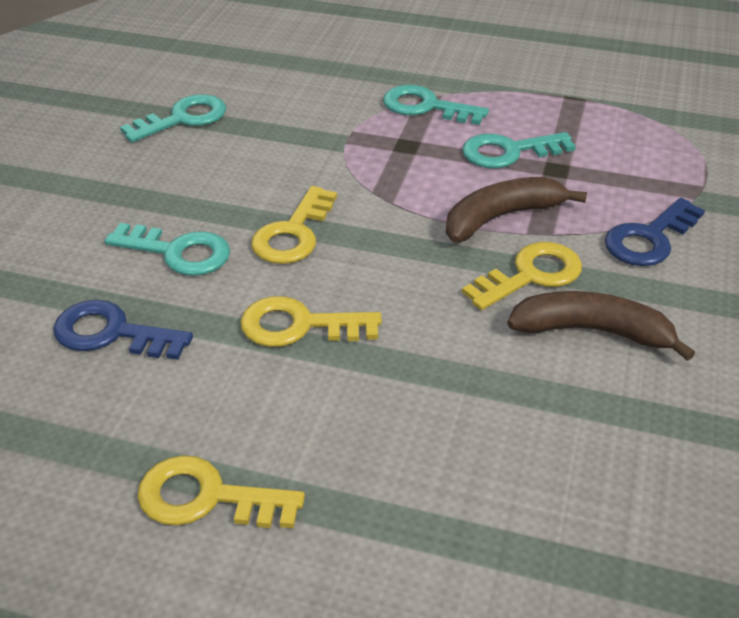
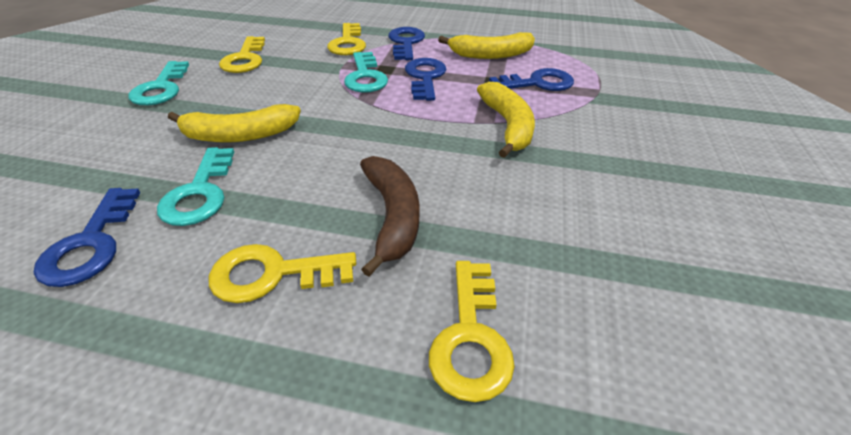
blue key: [53,300,193,360] [605,198,705,266] = 2 -> [34,188,140,287] [388,27,425,60] [405,58,447,101] [489,68,574,91] = 4
brown banana: [446,177,587,242] [507,291,695,361] = 2 -> [360,156,419,277] = 1
turquoise key: [105,223,230,276] [120,94,226,142] [383,85,489,125] [462,132,576,168] = 4 -> [128,61,189,105] [157,147,234,226] [344,52,388,93] = 3
yellow banana: none = 0 -> [168,104,301,142] [438,32,535,59] [477,82,535,158] = 3

